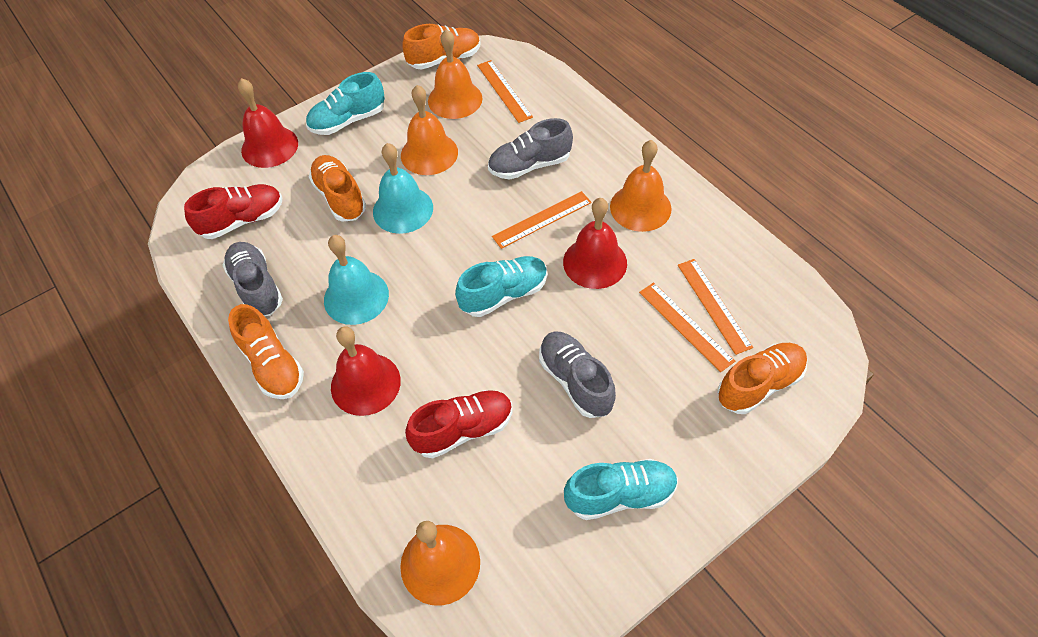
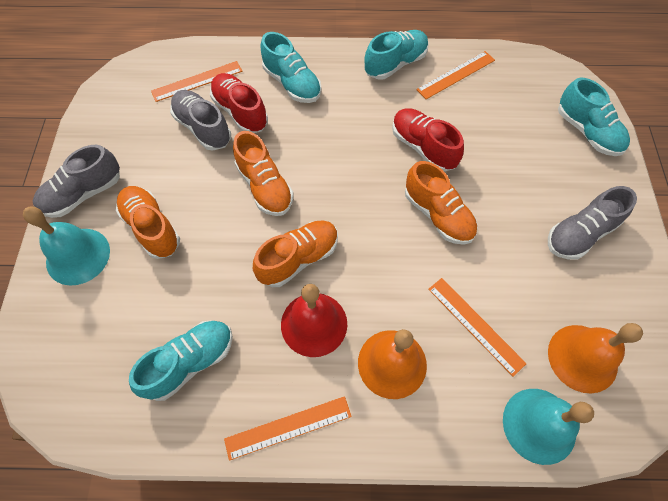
orange bell: [400,521,480,606] [401,85,458,175] [428,29,482,119] [610,140,672,232] = 4 -> [358,329,427,399] [548,323,643,394] = 2
red bell: [238,78,298,168] [331,327,401,416] [563,198,627,289] = 3 -> [281,284,347,357] = 1
turquoise shoe: [306,72,385,135] [455,256,547,317] [564,459,678,520] = 3 -> [129,320,233,401] [261,32,321,103] [364,30,429,79] [558,78,630,156] = 4

